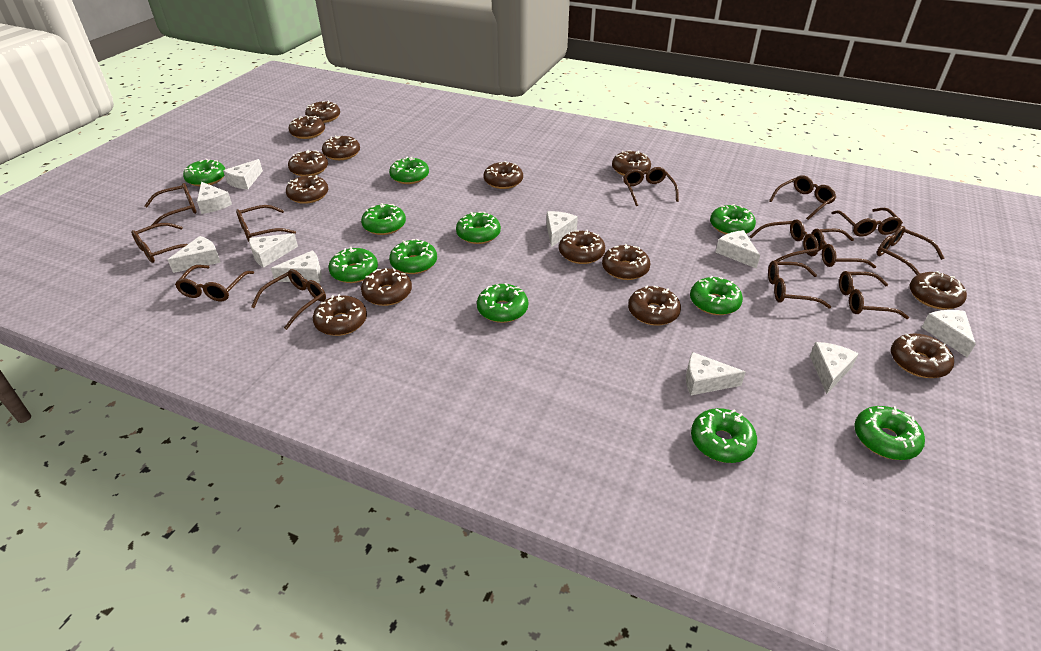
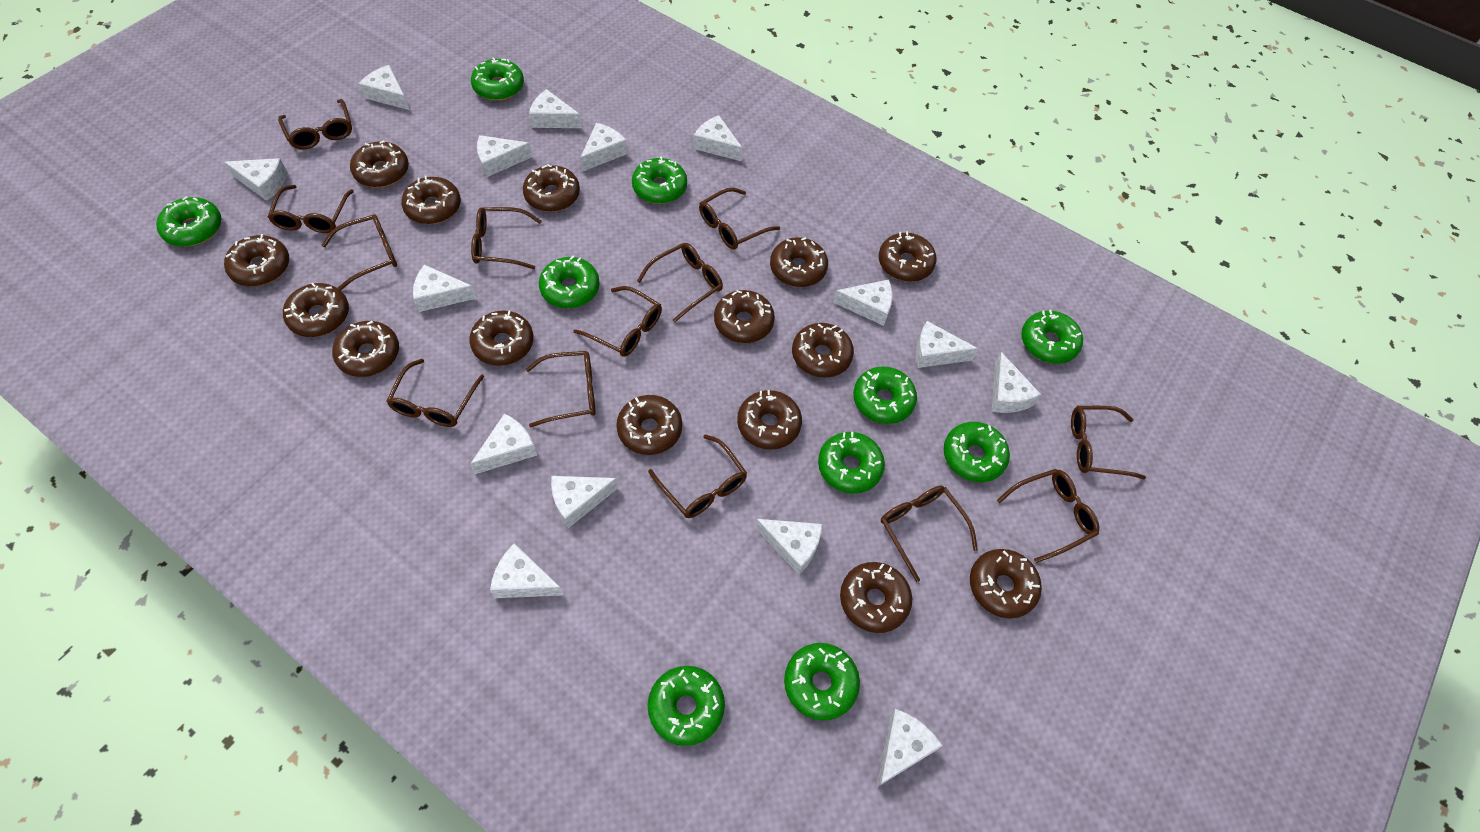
brown donut: [286,175,328,204] [288,115,325,139] [288,150,328,176] [305,101,340,123] [313,294,367,336] [322,135,360,160] [361,268,412,306] [483,161,523,189] [559,230,605,264] [602,244,650,280] [612,150,651,176] [628,285,681,326] [891,334,954,378] [909,271,967,310] = 14 -> [224,234,289,286] [283,283,349,337] [332,321,399,377] [350,140,409,187] [401,176,461,224] [469,311,534,366] [523,164,580,212] [616,395,682,455] [714,290,775,343] [737,390,802,450] [770,237,828,287] [792,323,854,378] [840,562,912,633] [879,231,937,282] [970,549,1042,618] = 15
green donut: [183,159,225,186] [328,247,378,283] [361,203,406,235] [389,156,429,184] [389,239,437,274] [456,212,501,244] [477,283,528,323] [690,276,743,315] [691,408,757,463] [710,204,756,235] [854,406,925,460] = 11 -> [156,196,222,247] [471,57,524,101] [539,256,600,308] [632,156,687,204] [648,666,725,746] [784,643,860,721] [818,432,885,494] [853,366,917,424] [943,422,1010,482] [1021,310,1083,364] = 10
white cheese: [168,236,221,273] [197,182,232,214] [223,159,263,189] [249,233,298,268] [271,250,322,283] [546,211,578,247] [686,352,746,395] [716,230,760,269] [810,342,859,394] [921,310,976,358] = 10 -> [224,158,288,201] [359,65,409,110] [413,265,477,312] [470,413,537,474] [477,135,533,177] [490,543,564,598] [529,89,582,128] [551,476,618,528] [580,123,628,172] [694,115,742,161] [755,519,822,575] [833,279,893,326] [876,709,943,788] [916,321,978,368] [991,352,1041,413] = 15

